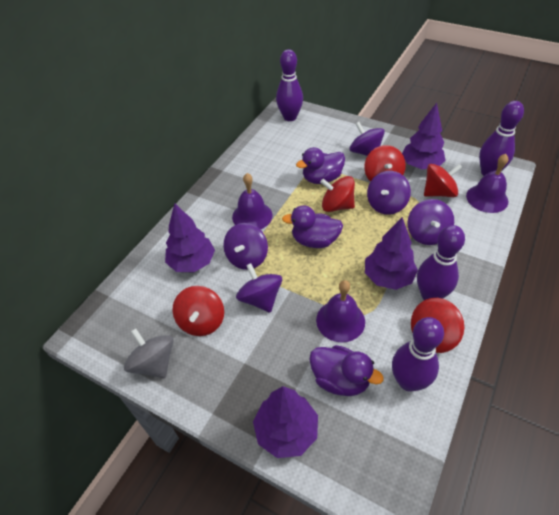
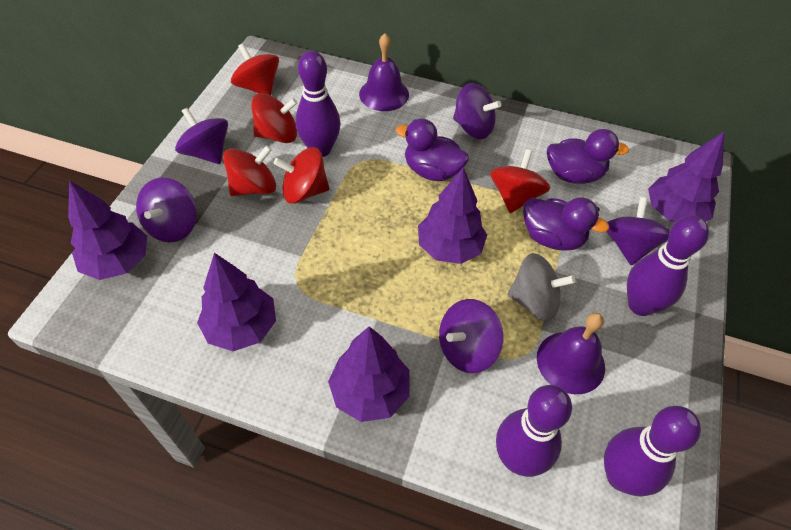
purple bell: [232,173,273,229] [316,280,365,342] [466,154,509,213] = 3 -> [359,33,409,111] [537,313,605,394] = 2
purple tree: [165,203,215,272] [253,386,318,458] [365,217,418,290] [402,103,446,169] = 4 -> [68,180,147,280] [197,253,276,351] [328,326,410,422] [418,167,487,264] [648,131,725,222] = 5

